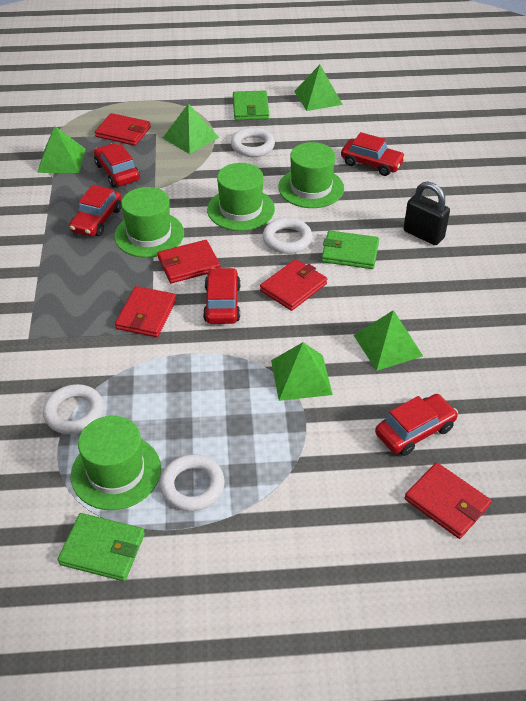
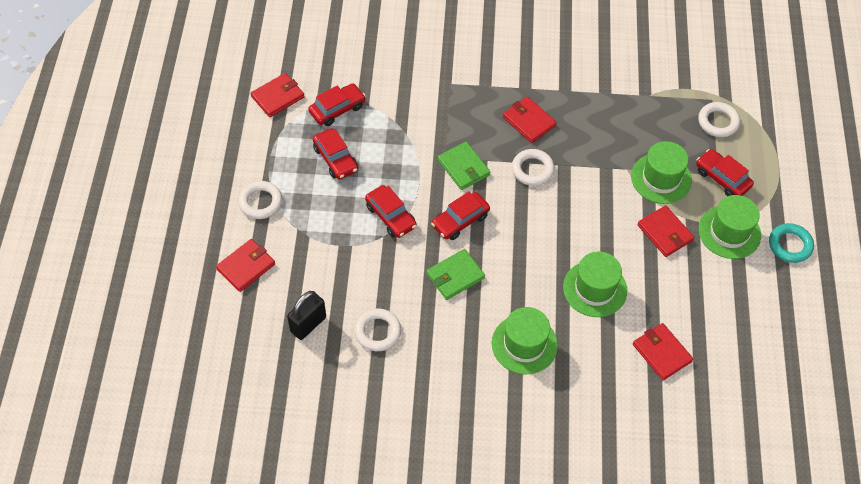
green pyramid: [37,126,85,173] [163,103,219,154] [271,342,333,401] [294,65,343,111] [354,310,423,371] = 5 -> none = 0
green wallet: [57,513,145,581] [233,90,269,120] [322,231,379,269] = 3 -> [426,249,485,300] [438,142,490,190] = 2
turquoise ring: none = 0 -> [769,223,814,263] = 1

